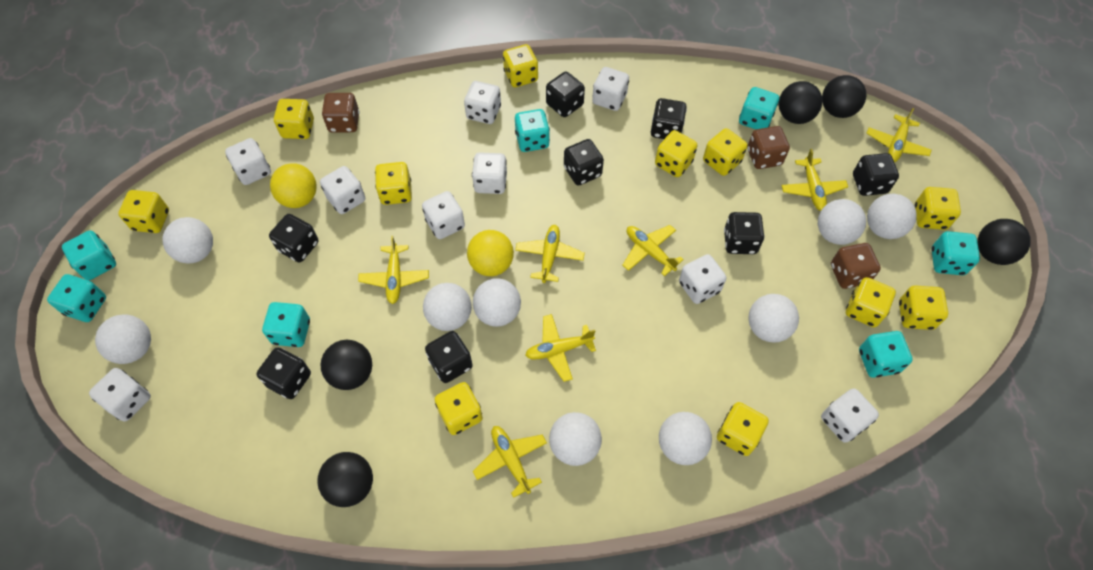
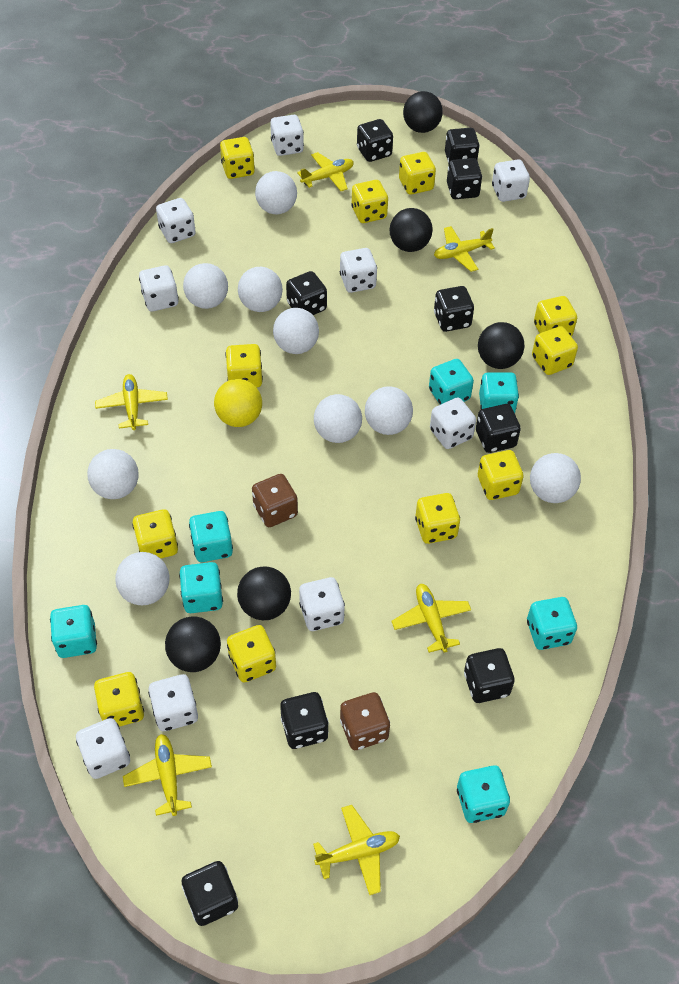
black dice: [257,347,311,399] [269,214,318,263] [425,331,473,383] [546,72,585,117] [564,139,604,186] [651,98,687,139] [724,212,764,254] [853,153,899,196] = 8 -> [182,861,238,926] [280,692,329,749] [286,271,327,315] [357,119,393,162] [434,286,474,332] [445,128,480,164] [447,158,482,199] [464,648,515,703] [476,404,521,453] = 9
brown dice: [322,93,359,133] [747,126,790,169] [831,243,881,289] = 3 -> [252,474,298,527] [340,692,390,750] = 2
yellow ball: [270,163,317,208] [467,230,514,276] = 2 -> [214,379,262,427] = 1
yellow plane: [358,236,429,304] [473,426,547,498] [515,225,585,283] [525,314,596,382] [622,225,684,276] [781,149,848,211] [866,108,932,162] = 7 -> [95,374,168,430] [123,734,212,816] [297,152,354,191] [313,805,400,895] [391,584,471,653] [434,226,495,272] = 6

